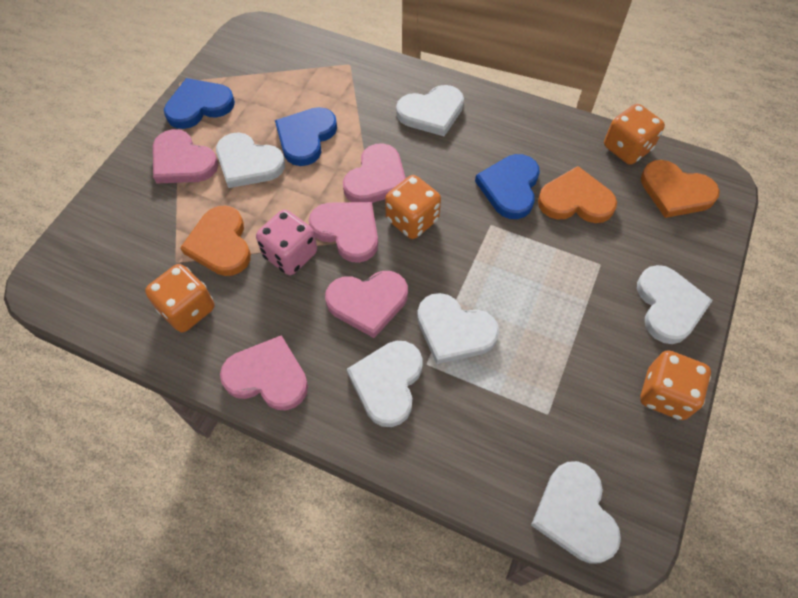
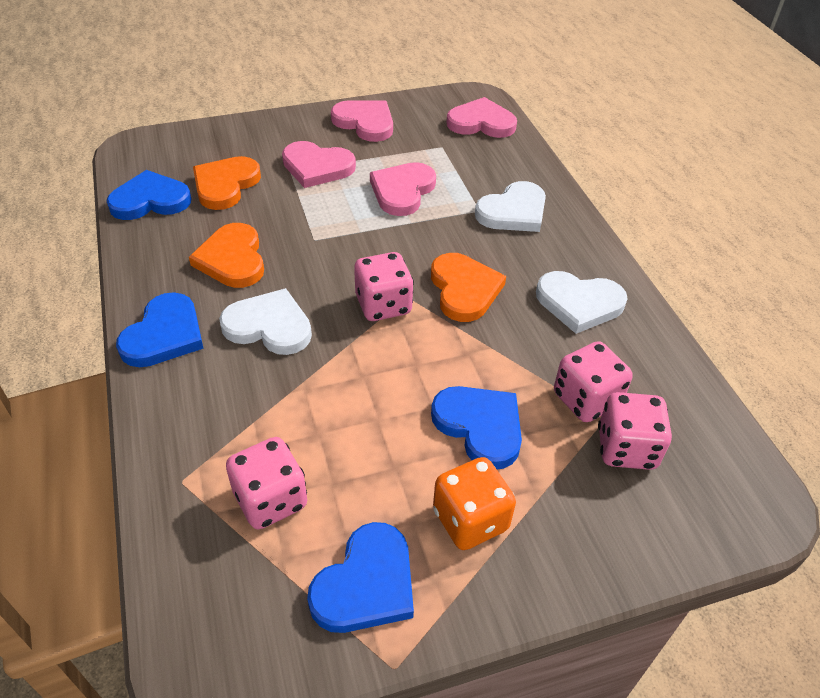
blue heart: [164,78,235,129] [275,107,337,166] [475,154,540,219] = 3 -> [106,170,192,220] [116,292,204,367] [307,522,414,633] [431,386,522,469] = 4
orange dice: [145,264,214,333] [385,175,441,239] [604,104,665,165] [640,350,711,420] = 4 -> [433,457,516,550] = 1
pink dice: [256,209,317,275] = 1 -> [226,437,307,529] [354,252,414,321] [554,341,633,422] [598,392,672,470] = 4
pink heart: [153,129,218,184] [220,335,308,411] [309,202,378,263] [325,271,408,338] [343,143,406,203] = 5 -> [282,141,356,188] [331,100,393,142] [370,162,436,216] [446,97,517,138] = 4
white heart: [216,132,285,188] [347,341,423,427] [396,85,464,136] [417,293,499,364] [531,461,621,564] [637,265,713,344] = 6 -> [219,288,312,355] [475,181,546,232] [536,271,628,334] = 3

